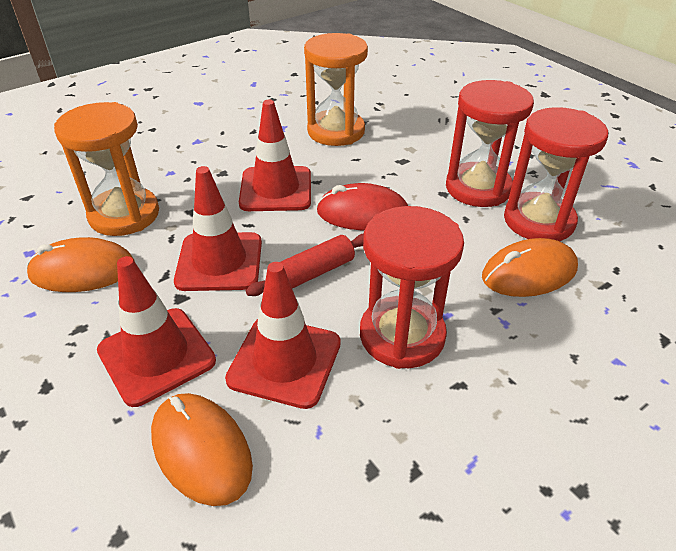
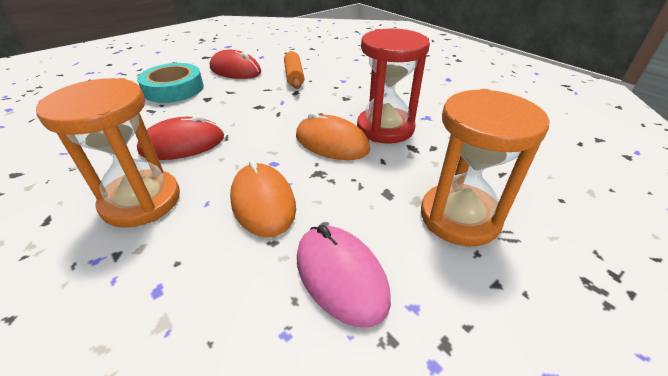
orange mouse: [26,237,135,292] [151,393,253,506] [482,238,578,297] = 3 -> [230,159,296,238] [296,112,370,160] = 2
orange rolling pin: none = 0 -> [284,51,304,89] = 1
pink mouse: none = 0 -> [297,225,391,328] = 1
red hourglass: [360,206,464,369] [446,80,534,207] [504,107,608,241] = 3 -> [357,28,430,144] = 1
red mouse: [316,183,408,230] = 1 -> [137,115,224,160] [210,50,261,79] = 2
red rolling pin: [246,233,364,296] = 1 -> none = 0
red traffic cone: [97,256,216,407] [174,166,262,291] [225,262,341,409] [239,100,311,211] = 4 -> none = 0
turquoise tape: none = 0 -> [137,63,204,103] = 1

